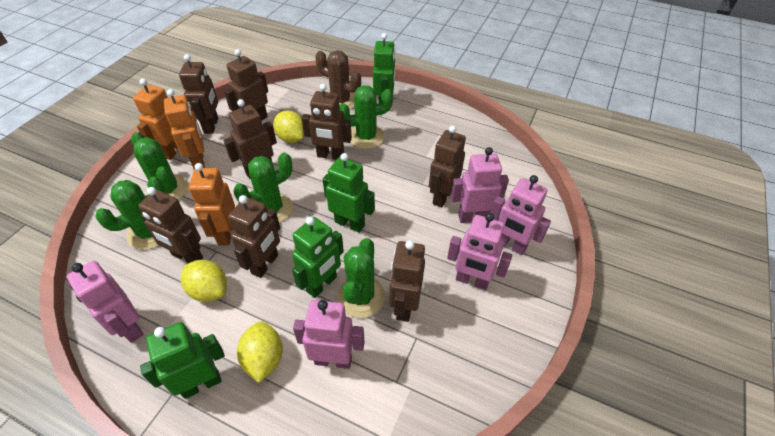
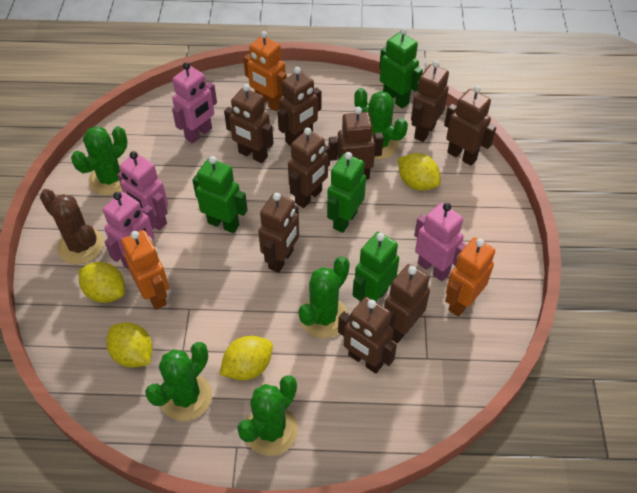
brown robot: [138,187,203,263] [179,54,218,134] [224,49,268,121] [224,99,277,179] [228,195,280,278] [302,84,352,160] [389,240,425,322] [429,125,466,208] = 8 -> [224,84,274,163] [258,193,299,273] [277,67,322,146] [288,127,330,208] [329,107,383,180] [338,297,397,374] [384,264,430,343] [411,60,449,142] [444,86,496,166] = 9
pink robot: [67,261,143,343] [293,300,365,369] [447,213,512,290] [451,147,509,223] [491,175,551,255] = 5 -> [103,192,157,269] [117,151,168,230] [172,62,217,144] [414,203,466,281] = 4
yellow lemon: [181,260,227,302] [237,321,283,383] [273,111,304,143] = 3 -> [79,262,125,303] [106,322,153,368] [219,336,273,380] [398,153,441,191] = 4

